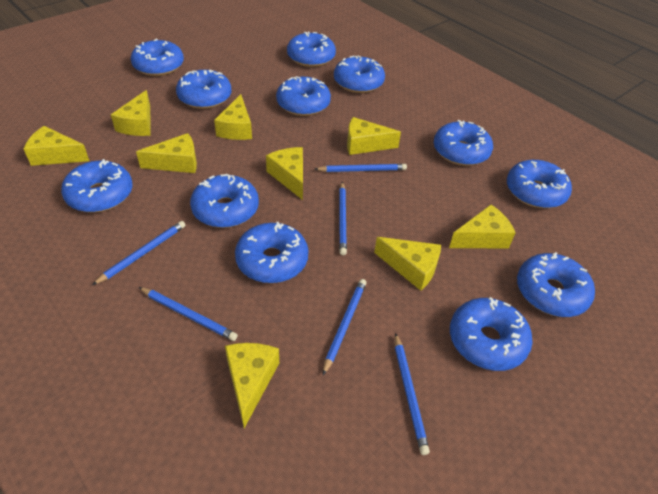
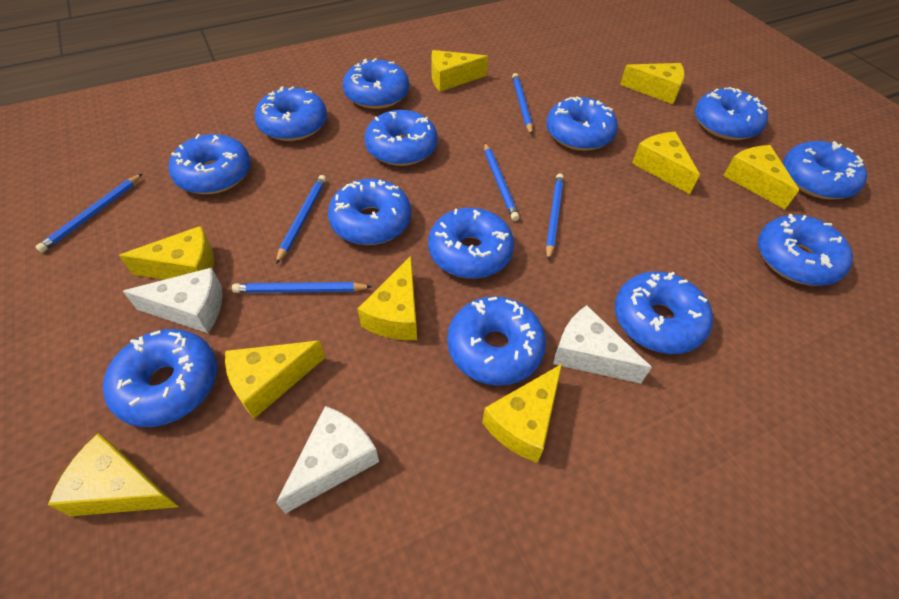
blue donut: [61,159,133,212] [131,39,184,76] [176,69,232,109] [190,174,259,228] [235,222,308,283] [276,76,331,116] [287,32,336,67] [334,56,385,93] [434,120,493,166] [450,297,533,371] [507,160,572,208] [517,252,595,317] = 12 -> [103,329,217,427] [169,134,251,194] [254,86,327,141] [328,179,411,245] [343,58,409,109] [364,110,438,166] [428,208,514,279] [447,296,546,386] [546,96,618,151] [615,271,713,354] [695,87,768,140] [758,214,853,286] [783,141,867,200] = 13
white cheese: none = 0 -> [123,268,223,333] [276,406,379,514] [553,305,652,384] = 3

